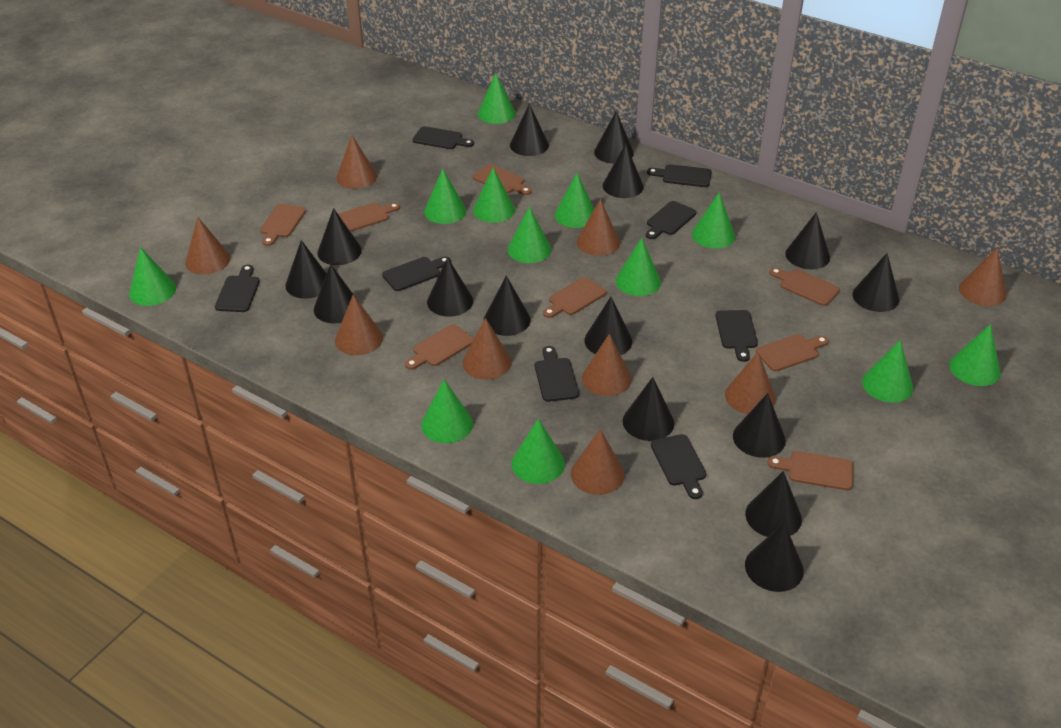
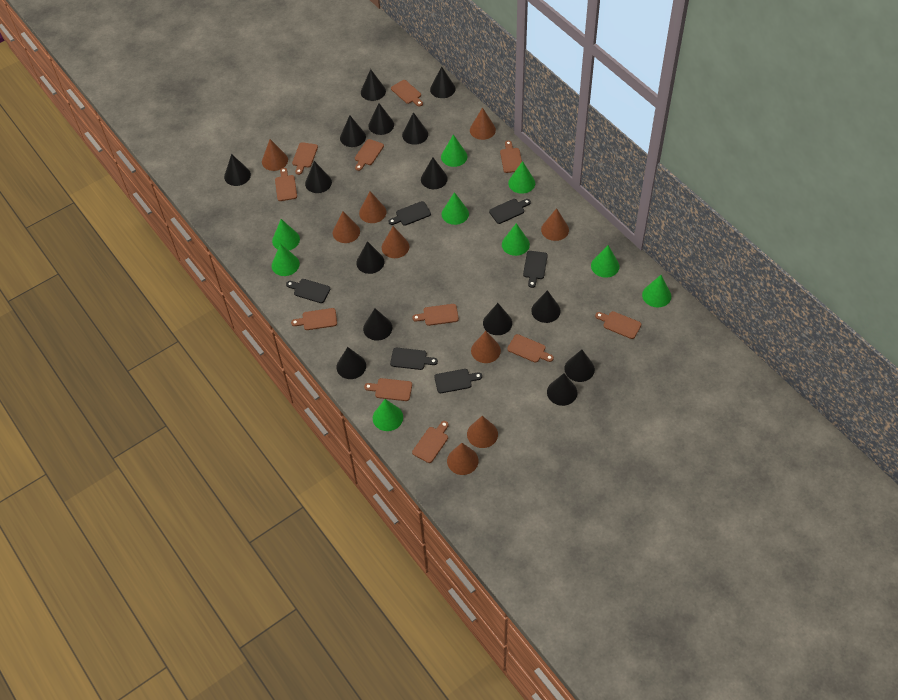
black cutting board: [215,265,260,312] [382,256,451,291] [413,126,474,149] [535,346,579,402] [646,201,696,239] [647,164,712,187] [651,434,706,499] [716,310,758,362] = 8 -> [286,279,330,303] [388,201,431,226] [390,348,438,370] [434,369,482,393] [489,199,531,224] [523,251,548,288] = 6
brown cutting board: [260,204,306,246] [338,202,400,232] [405,324,474,370] [473,164,532,195] [543,277,607,318] [756,334,829,371] [768,451,854,490] [769,267,840,306] = 8 -> [275,168,297,201] [291,308,337,330] [292,142,318,175] [355,139,384,171] [364,378,412,401] [391,80,423,107] [412,304,459,326] [412,421,449,463] [500,140,522,173] [507,334,554,363] [595,311,641,339] = 11
green cone: [129,247,176,306] [421,379,473,443] [424,168,466,224] [473,168,515,223] [478,73,516,124] [507,206,551,263] [512,418,565,484] [555,173,594,228] [616,238,661,296] [692,192,735,249] [862,340,913,403] [949,324,1000,386] = 12 -> [272,219,300,250] [272,244,300,276] [373,399,403,431] [441,134,467,167] [442,192,469,225] [502,223,530,256] [508,161,535,194] [591,245,620,278] [642,275,671,307] = 9

